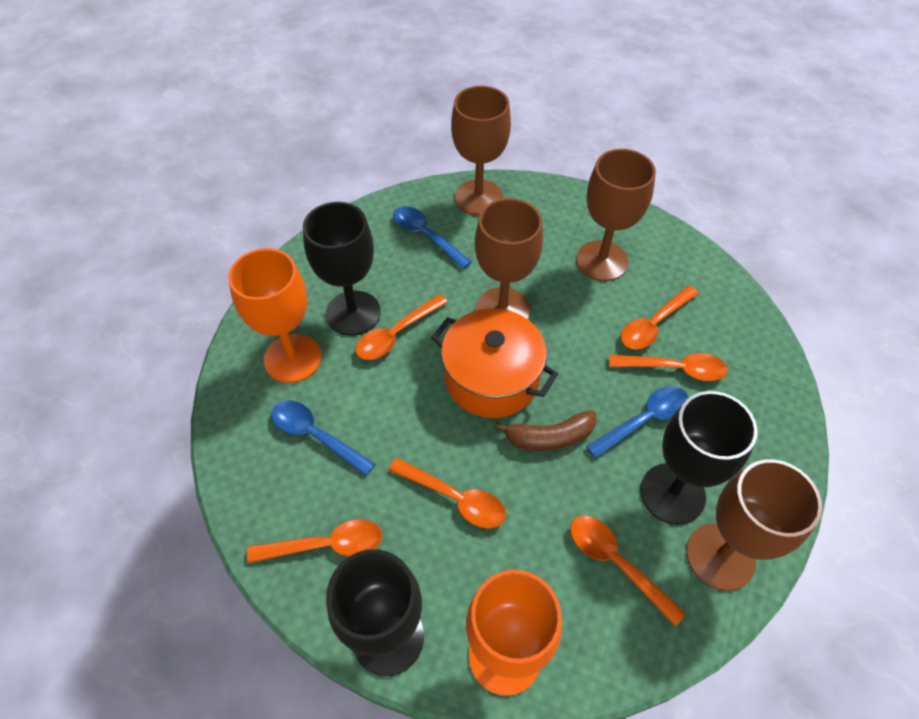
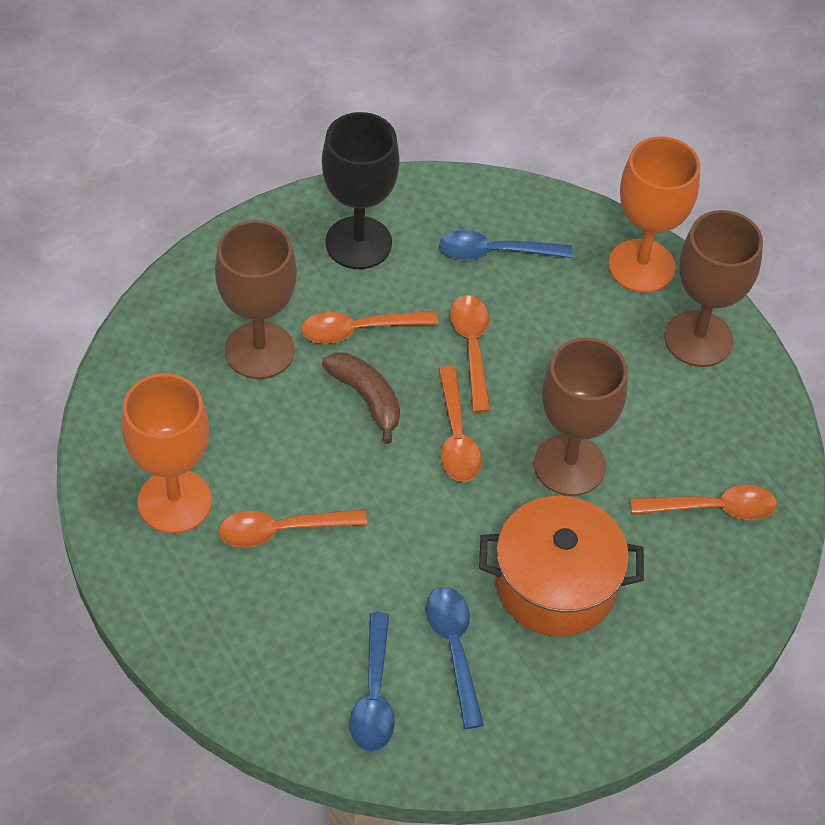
black goblet: [303,202,381,336] [326,549,424,677] [640,391,758,525] = 3 -> [322,112,400,269] = 1
brown goblet: [451,86,511,215] [475,198,543,319] [576,149,656,281] [686,459,822,591] = 4 -> [215,220,297,379] [534,338,628,496] [664,210,763,367] = 3
orange spoon: [247,519,382,563] [356,294,448,360] [388,458,506,529] [570,515,686,626] [609,353,728,381] [621,286,699,350] = 6 -> [219,509,367,548] [301,311,438,344] [439,366,482,482] [450,295,491,413] [630,485,777,520] = 5

